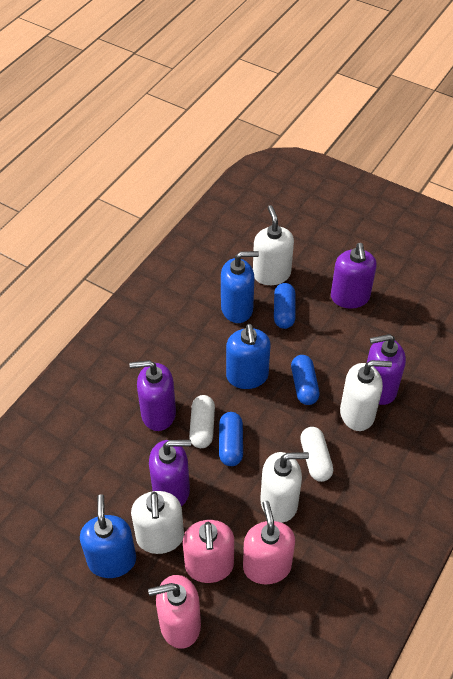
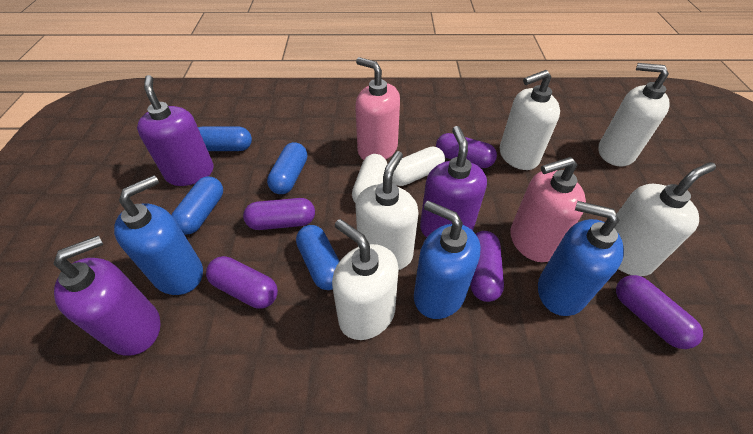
blue capsule: [219,412,243,466] [274,283,295,329] [291,355,320,405] = 3 -> [172,177,223,235] [198,126,252,151] [267,142,307,194] [296,225,340,290] = 4
pink soap dispenser: [148,575,201,649] [183,520,234,583] [243,501,295,584] = 3 -> [355,57,400,160] [510,157,586,262] = 2
purple capsule: none = 0 -> [206,256,278,309] [243,198,315,230] [436,133,497,168] [470,231,504,302] [616,275,703,349] = 5
purple soap dispenser: [129,360,176,431] [149,440,191,506] [331,243,377,308] [367,334,406,405] = 4 -> [54,235,161,356] [137,75,214,186] [420,126,487,238] = 3
white soap dispenser: [131,491,184,554] [253,205,294,285] [260,452,309,523] [340,360,392,431] = 4 -> [332,219,399,340] [356,151,419,270] [500,70,560,170] [598,63,670,166] [615,162,716,276] = 5

